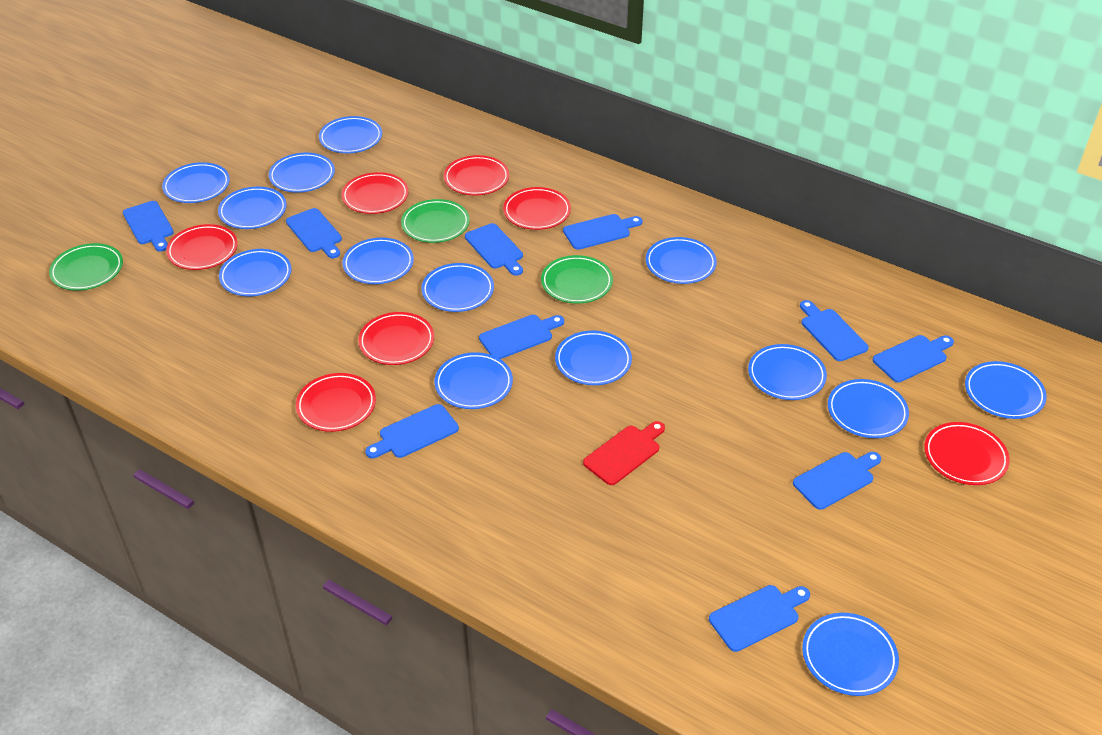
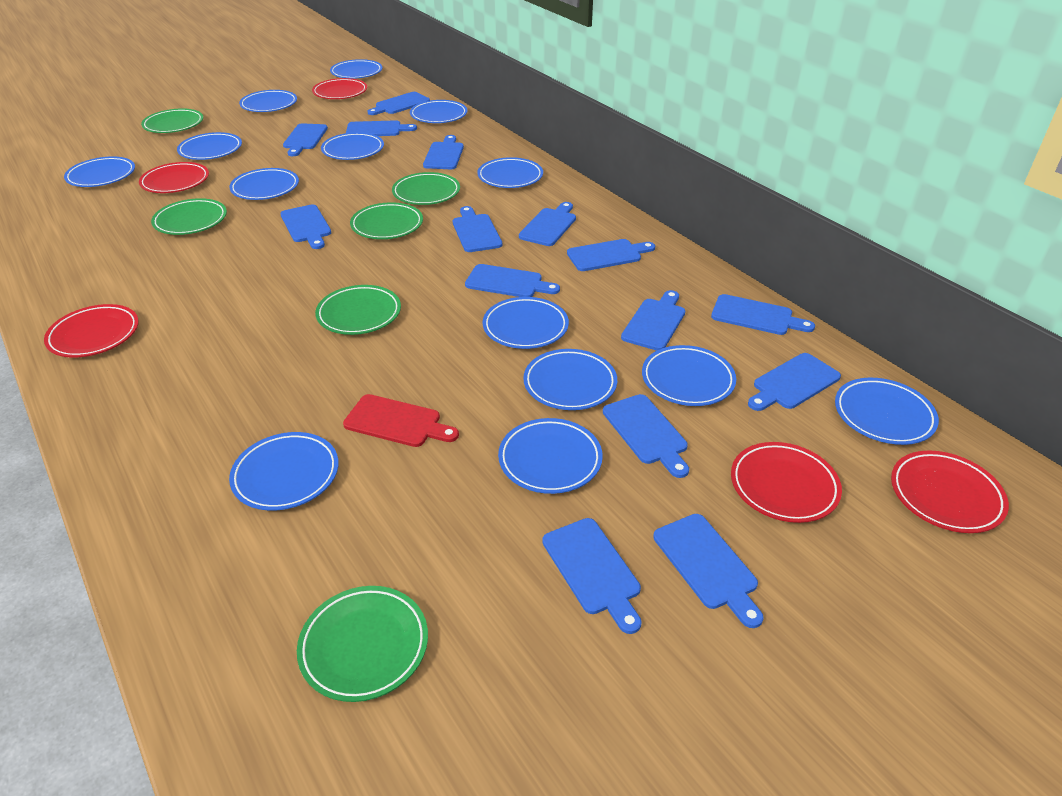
blue cutting board: [123,201,174,252] [286,208,342,258] [365,404,459,458] [465,223,523,276] [479,315,564,359] [563,214,643,250] [709,585,810,652] [793,452,881,510] [800,300,869,361] [873,335,954,382] = 10 -> [280,204,331,249] [283,123,328,156] [346,120,417,136] [368,92,430,115] [423,135,464,169] [453,206,502,252] [465,264,560,297] [519,202,576,246] [542,518,641,634] [567,239,655,271] [603,394,689,478] [621,290,686,351] [653,514,764,628] [711,294,815,335] [748,353,841,411] = 15
green plate: [49,243,123,291] [401,199,470,243] [541,255,613,303] = 3 -> [141,108,203,133] [151,198,227,235] [297,586,428,702] [315,285,401,335] [350,202,423,239] [392,172,460,205] = 6
red plate: [166,224,238,270] [296,373,376,432] [342,172,409,214] [358,312,434,365] [444,155,509,195] [503,187,571,230] [924,422,1010,485] = 7 -> [44,304,139,357] [139,162,209,193] [312,78,367,99] [731,442,842,523] [891,451,1009,533] = 5

